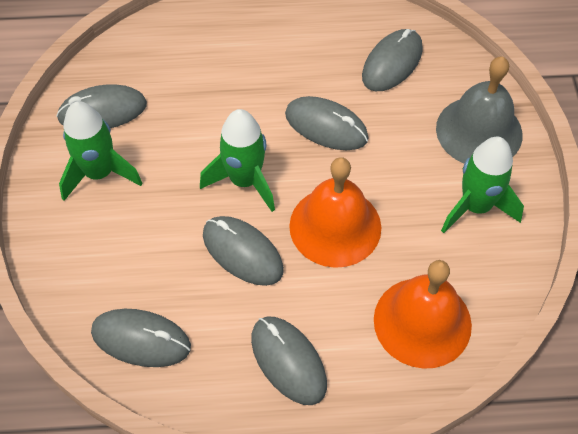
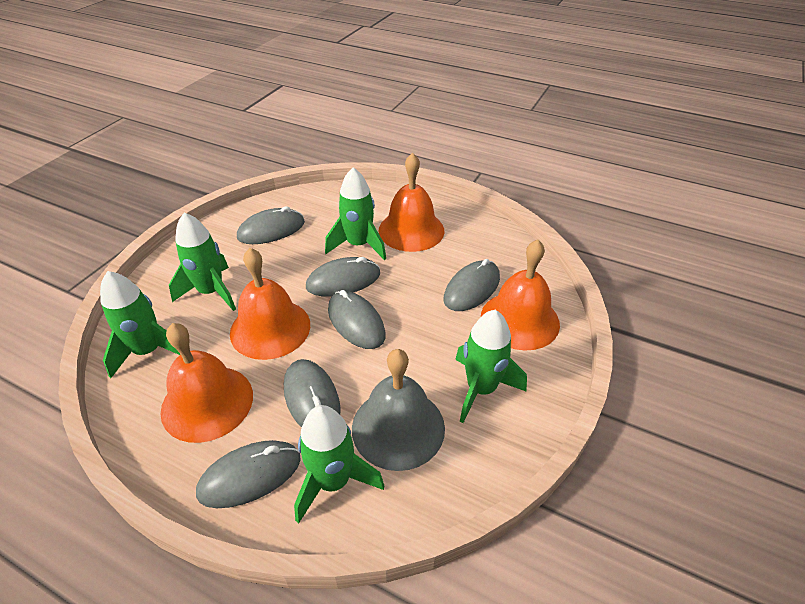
green rocket: [59,101,142,201] [200,109,275,212] [441,137,524,233] = 3 -> [100,271,181,378] [169,213,236,311] [294,405,384,523] [325,167,386,260] [455,310,527,423] = 5
orange bell: [289,157,381,268] [374,260,472,369] = 2 -> [160,323,253,443] [230,248,310,360] [379,153,444,252] [481,240,560,350] = 4

